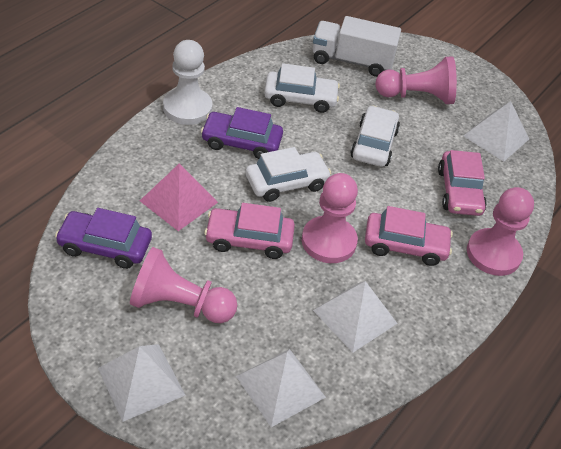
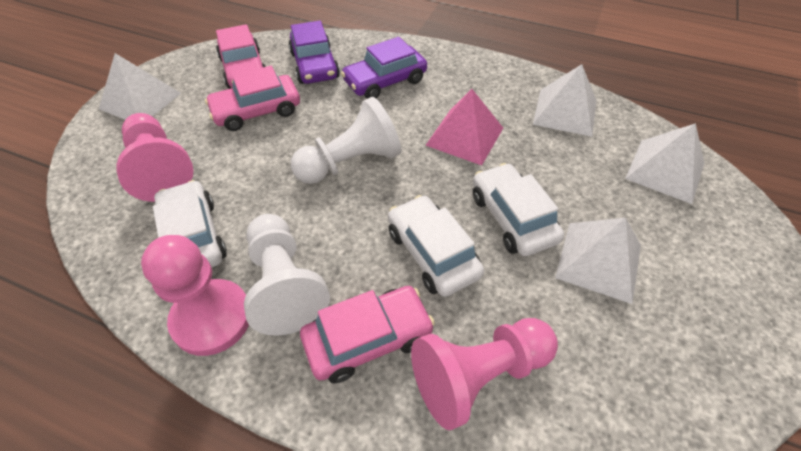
pink pawn: [130,247,237,323] [302,173,358,263] [375,56,457,104] [467,187,534,276] = 4 -> [117,113,193,202] [141,235,249,356] [411,318,558,431] = 3
white pawn: [163,40,212,125] = 1 -> [244,214,330,336] [291,97,401,184] = 2
white truck: [313,16,401,77] = 1 -> none = 0

